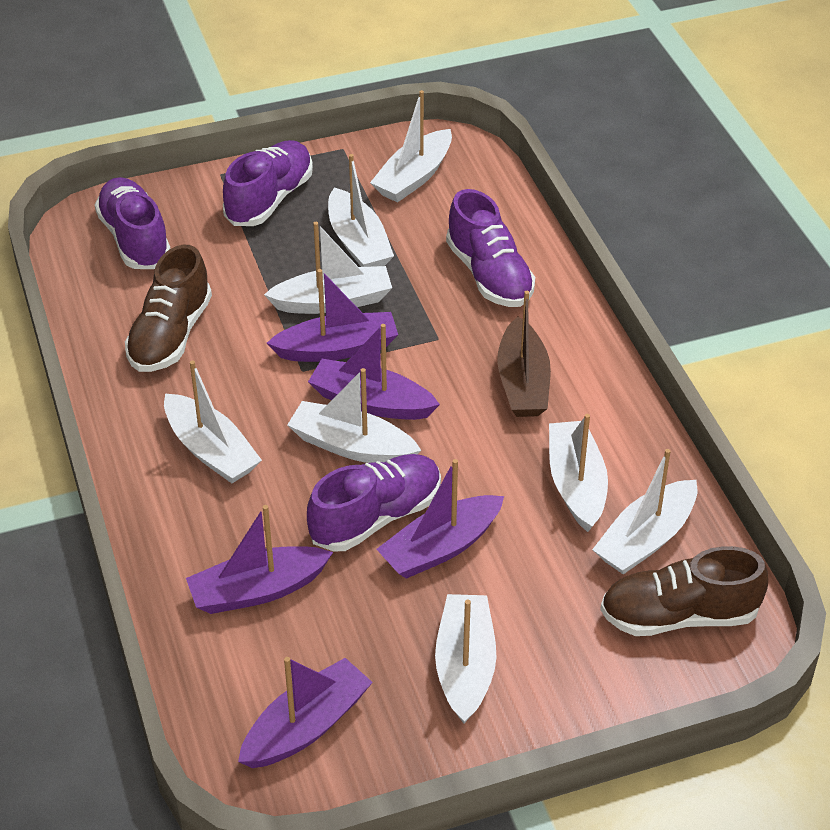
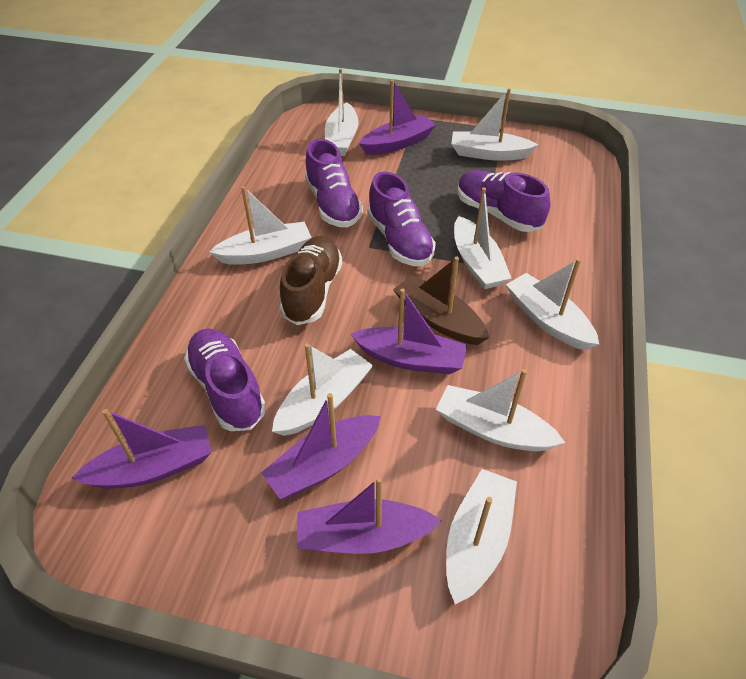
brown shoe: [125,245,212,372] [600,546,768,636] = 2 -> [280,236,343,325] = 1

